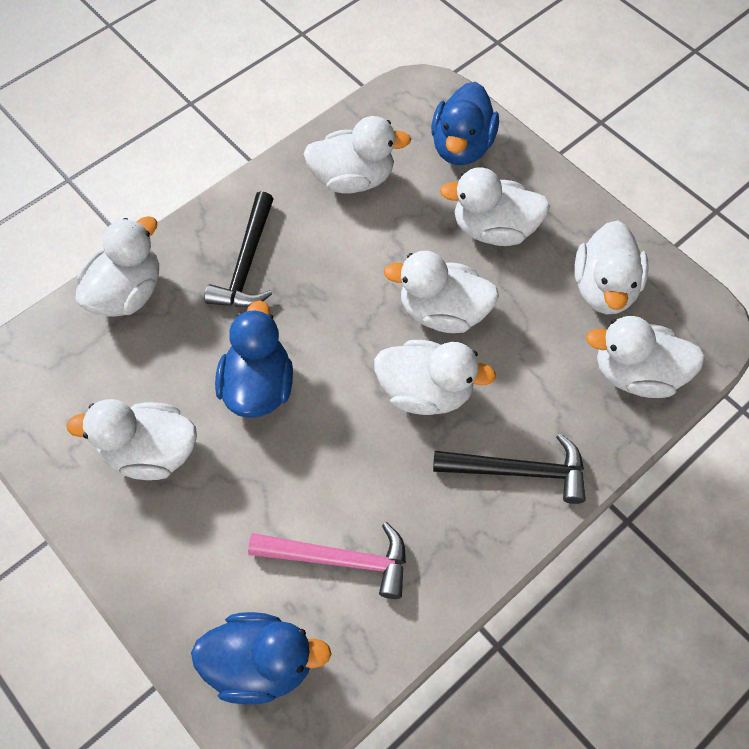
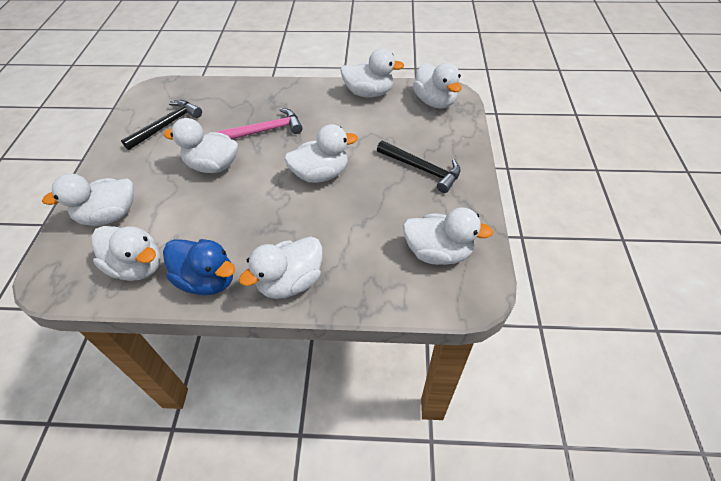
blue duck: [191,612,332,705] [215,300,293,418] [431,82,499,165] = 3 -> [163,239,235,295] = 1

